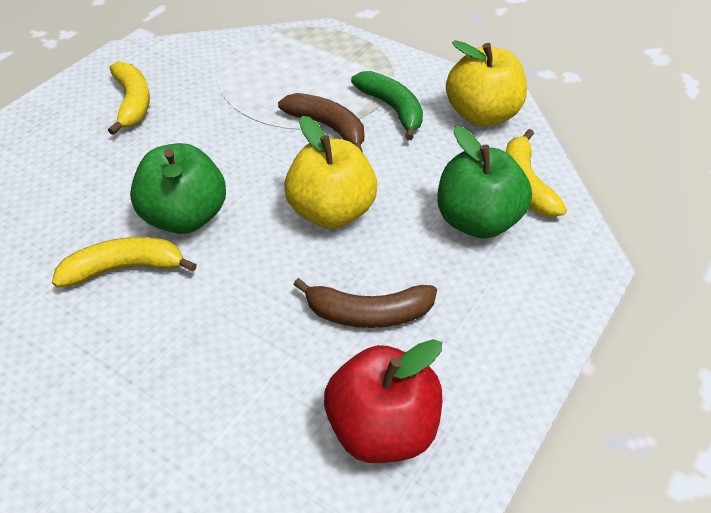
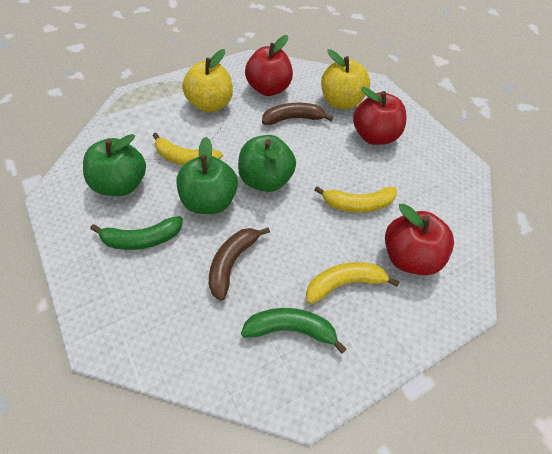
green apple: [130,143,226,234] [438,126,532,238] = 2 -> [83,134,146,196] [176,137,238,214] [238,135,296,192] = 3
green banana: [351,71,423,140] = 1 -> [90,216,183,250] [241,308,346,353] = 2
red apple: [324,339,442,463] = 1 -> [245,35,293,96] [353,87,407,145] [385,203,454,276] = 3

